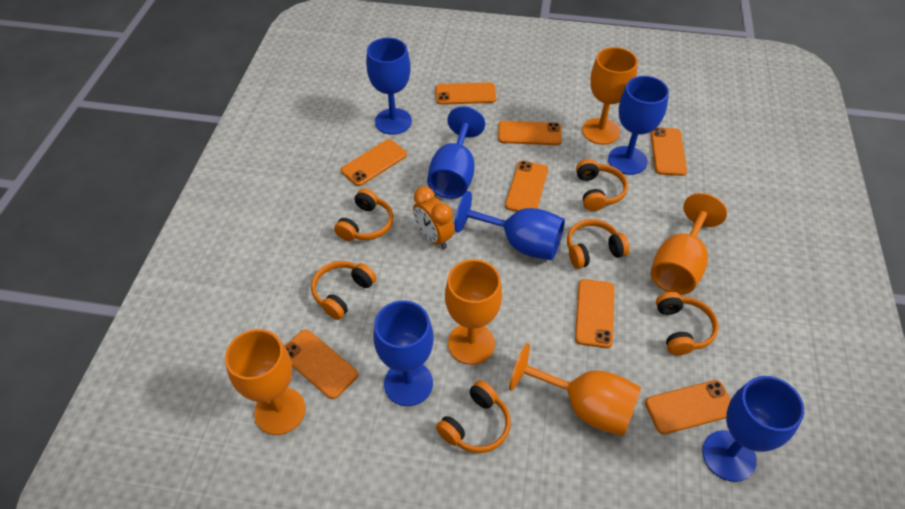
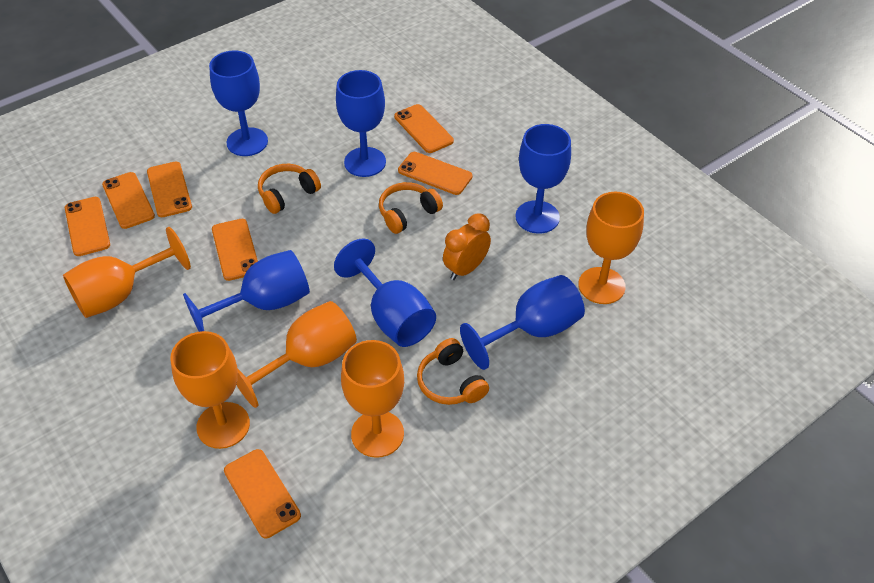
orange headphones: [311,261,376,320] [334,188,393,241] [436,380,511,453] [567,219,630,269] [576,159,628,211] [656,292,719,355] = 6 -> [258,164,321,214] [379,182,443,234] [417,338,489,405] = 3
orange phone: [285,330,358,399] [341,139,407,186] [436,82,496,105] [498,121,562,145] [505,161,548,212] [575,279,615,348] [645,380,731,434] [650,127,687,176] = 8 -> [65,197,110,256] [102,172,155,229] [147,161,192,217] [212,219,258,281] [224,449,301,538] [394,104,454,153] [398,152,472,195] = 7

